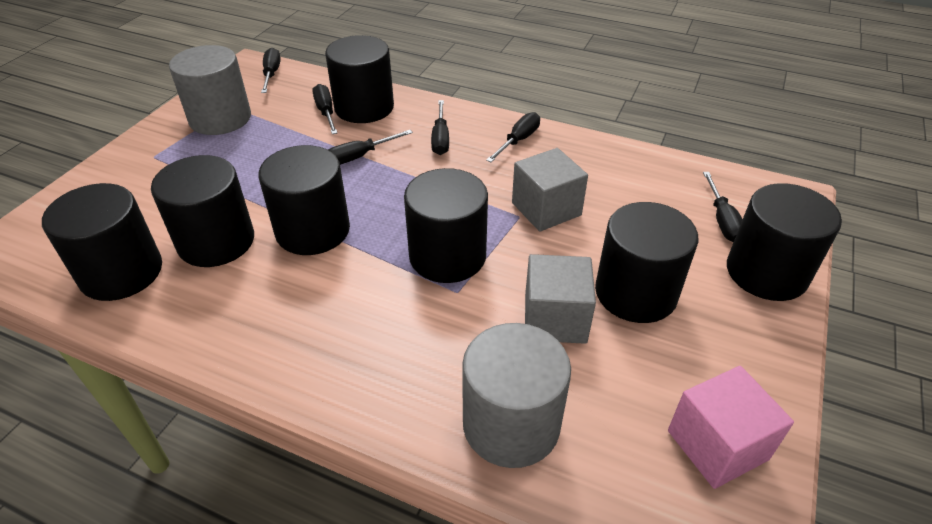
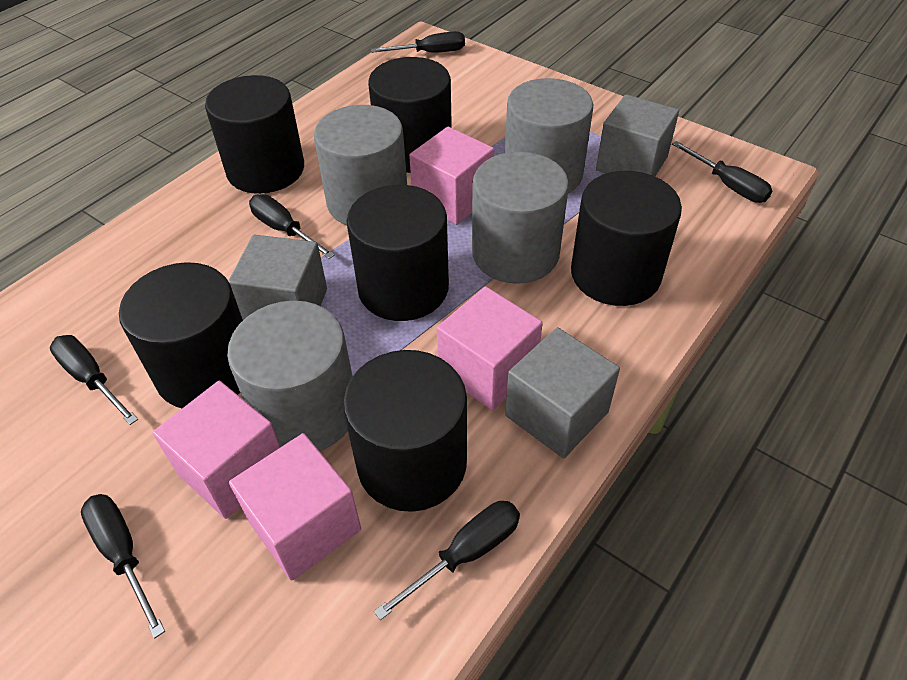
black cylinder: [42,183,162,301] [151,155,254,267] [258,145,350,255] [325,35,394,123] [404,168,488,283] [595,202,698,323] [727,183,842,301] = 7 -> [119,262,243,408] [205,75,304,194] [343,350,467,512] [347,185,449,321] [368,57,452,173] [571,171,682,306] = 6
grey cube: [512,148,588,232] [525,254,596,344] = 2 -> [228,235,327,320] [505,327,620,458] [596,94,679,176] = 3
grey cylinder: [169,45,251,135] [462,323,571,468] = 2 -> [227,301,353,451] [314,105,407,225] [472,152,569,284] [505,78,593,193] = 4
pink cube: [668,366,794,489] = 1 -> [153,381,280,519] [229,433,361,581] [409,126,494,225] [437,286,543,410] = 4

